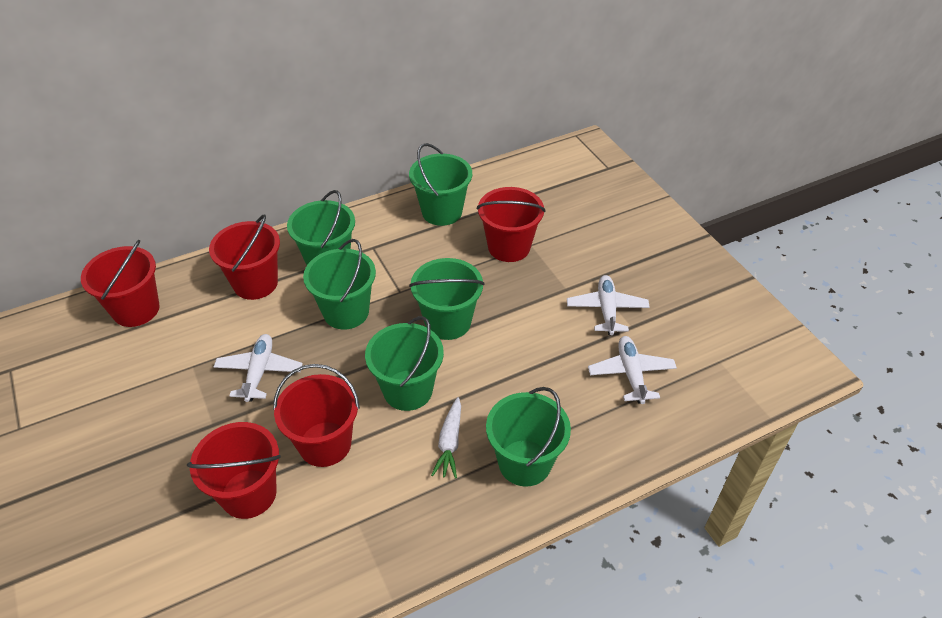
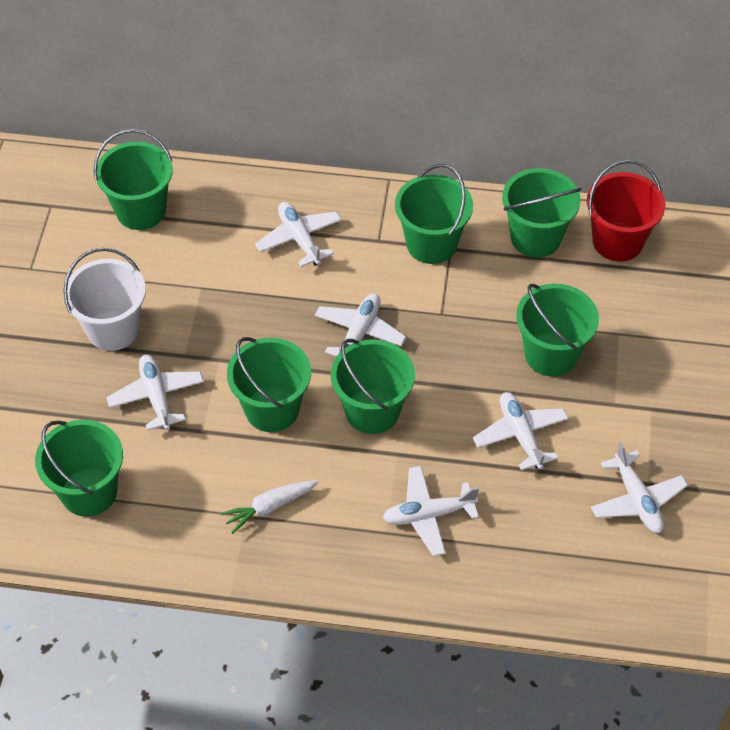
green bucket: [287,190,355,265] [303,239,376,329] [365,316,444,411] [409,143,472,226] [409,258,485,340] [486,387,571,486] = 6 -> [35,420,123,517] [94,129,173,230] [227,337,311,432] [331,339,415,434] [395,164,473,264] [502,168,581,258] [516,284,599,377] = 7
red bucket: [81,240,160,327] [187,422,281,519] [209,214,280,300] [273,364,360,467] [477,187,546,262] = 5 -> [587,160,665,262] = 1
white bucket: none = 0 -> [63,248,146,351] = 1
white plane: [214,334,303,402] [567,275,650,335] [588,336,677,404] = 3 -> [106,355,204,431] [255,202,342,267] [315,293,406,357] [383,466,479,556] [473,392,569,471] [591,442,688,533] = 6

